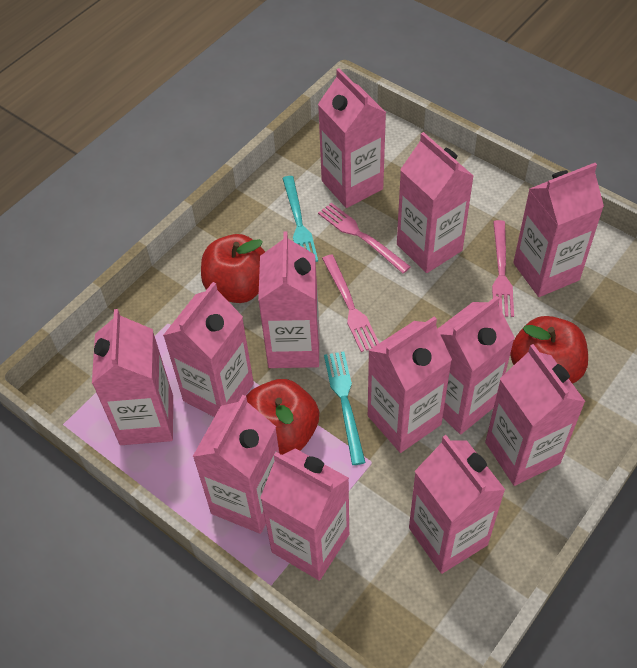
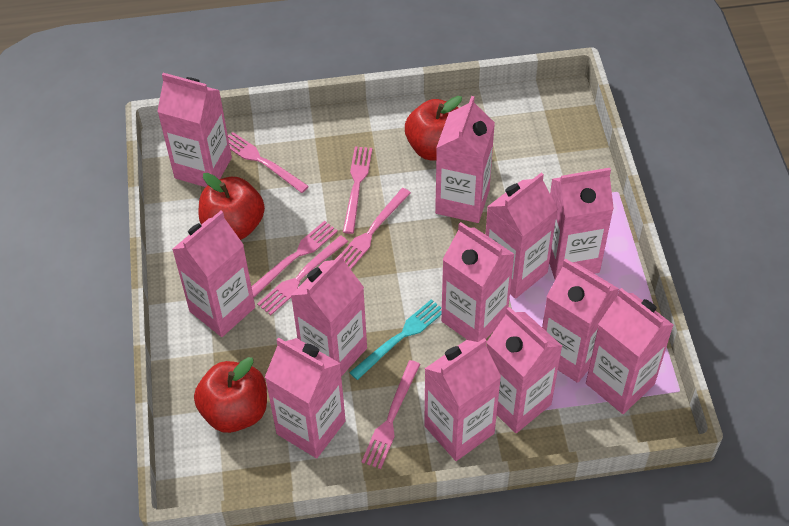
pink fork: [318,203,411,274] [322,255,379,352] [492,220,514,317] = 3 -> [228,132,309,193] [251,221,338,298] [257,235,348,315] [341,188,411,269] [343,146,372,234] [362,360,420,469] = 6
turquoise fork: [282,176,318,262] [324,351,366,465] = 2 -> [349,299,442,380] = 1

